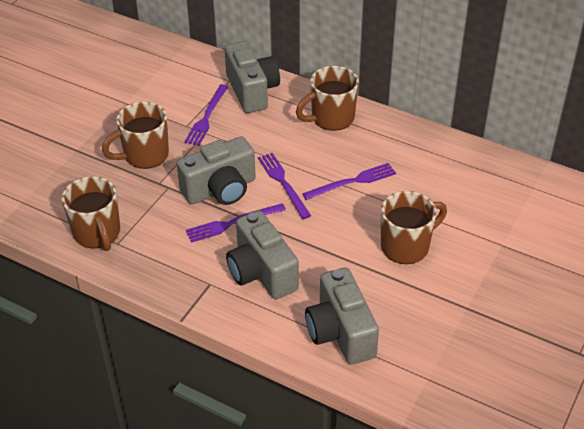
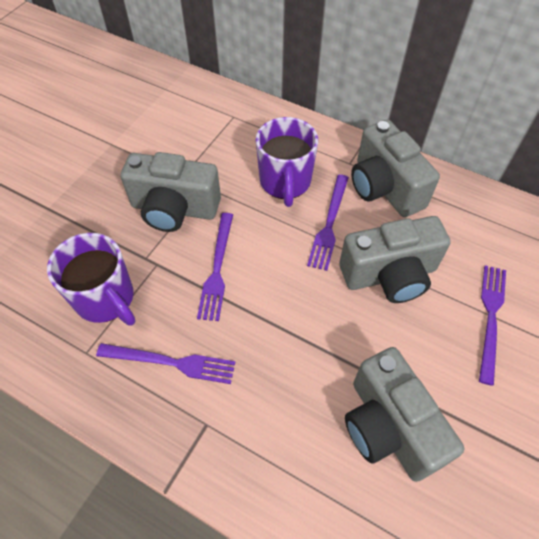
brown mug: [62,176,120,251] [102,102,169,169] [296,66,359,131] [381,191,447,264] = 4 -> none = 0
purple mug: none = 0 -> [47,233,135,326] [256,117,318,207] = 2

